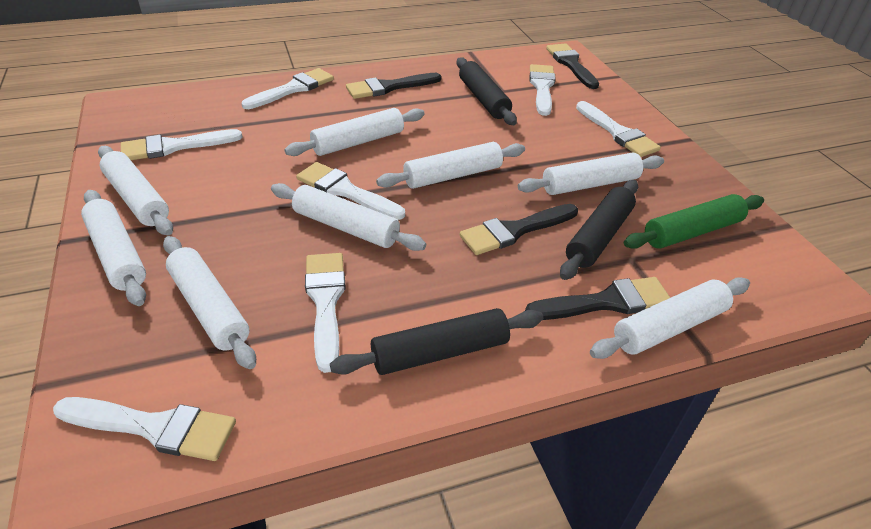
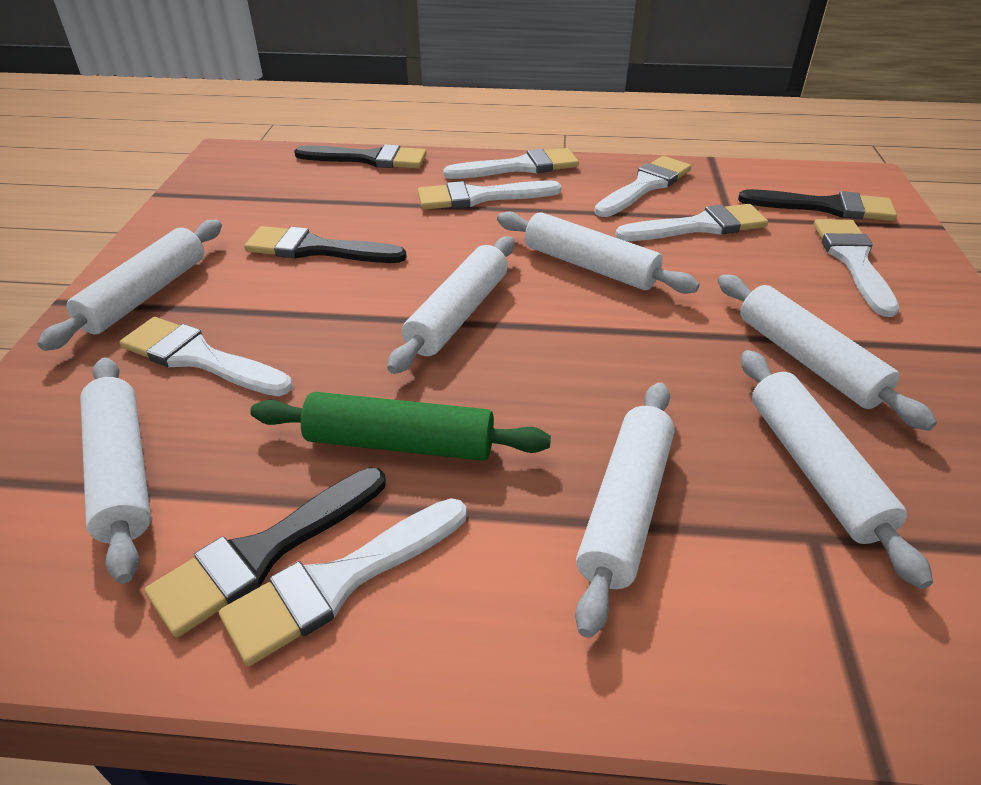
black rolling pin: [330,308,543,375] [457,57,517,125] [560,180,638,280] = 3 -> none = 0
white rolling pin: [81,190,146,306] [98,146,173,236] [163,236,256,369] [271,183,426,251] [284,108,425,156] [376,142,525,189] [518,152,664,195] [590,277,750,359] = 8 -> [37,220,222,351] [80,357,151,584] [387,236,514,374] [497,212,699,294] [575,382,675,638] [718,274,937,431] [741,350,933,589] = 7

